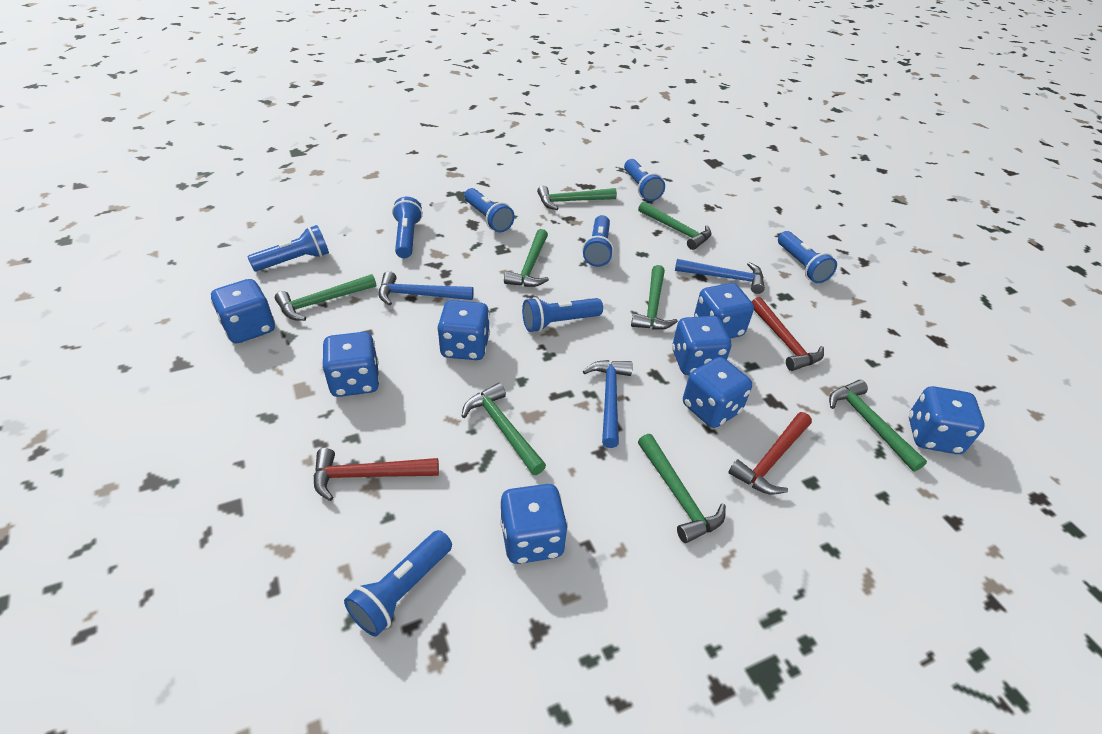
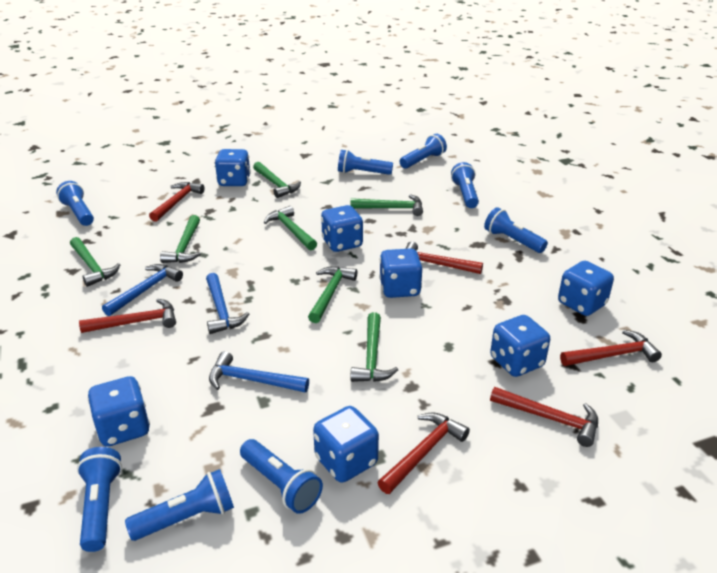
blue dice: [211,279,275,343] [322,332,380,397] [437,300,490,360] [500,484,568,564] [672,316,731,375] [683,357,752,428] [694,283,754,339] [909,386,985,454] = 8 -> [88,376,150,447] [215,149,251,186] [313,406,379,483] [321,205,363,252] [379,248,422,298] [490,315,550,377] [558,261,614,316] = 7
green hammer: [275,274,376,321] [462,383,546,475] [504,229,549,287] [537,186,617,210] [631,265,678,330] [638,201,711,250] [638,434,726,543] [829,380,927,472] = 8 -> [70,237,121,287] [160,215,201,263] [253,162,301,198] [264,206,317,250] [308,266,357,323] [350,312,398,382] [351,194,423,216] = 7
red hammer: [314,448,439,501] [728,412,812,495] [752,297,824,371] = 3 -> [79,299,176,333] [149,182,205,222] [378,413,470,494] [406,241,483,274] [490,387,598,447] [560,330,662,366] = 6

